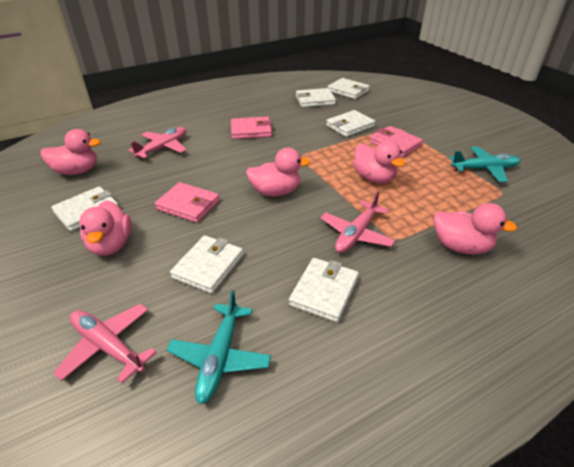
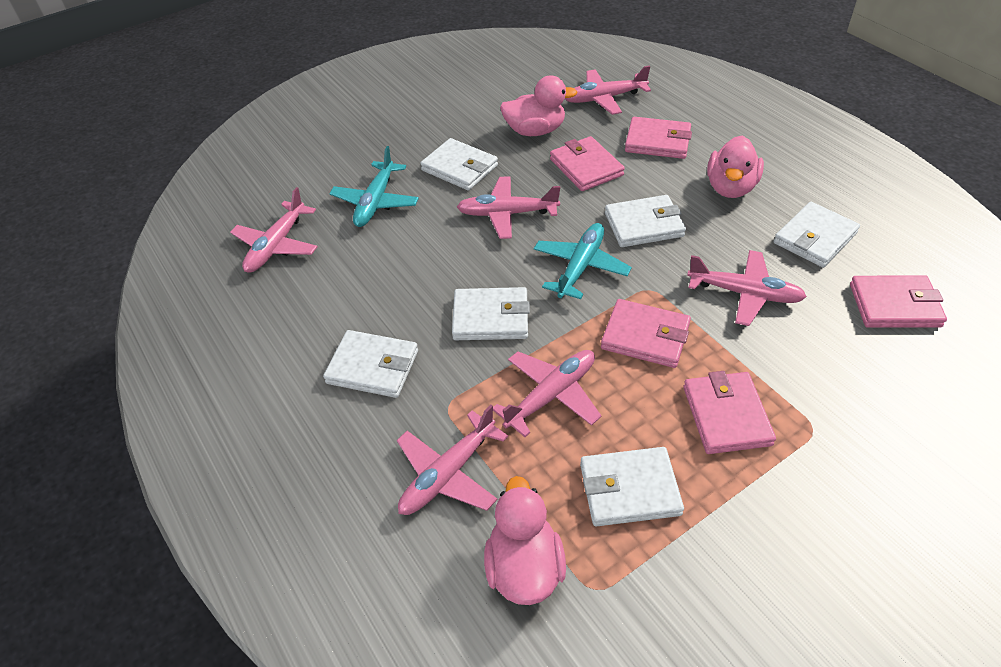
pink duck: [41,129,101,175] [79,200,132,256] [246,148,311,196] [353,141,405,183] [434,203,518,255] = 5 -> [484,476,566,605] [500,75,577,136] [707,136,764,198] = 3
pink plane: [53,304,156,384] [129,127,187,159] [321,191,396,253] = 3 -> [230,187,318,273] [397,405,508,515] [457,176,560,239] [493,350,602,437] [565,65,651,115] [687,250,807,326] = 6
pink wallet: [155,182,220,223] [231,116,272,139] [369,126,423,157] = 3 -> [550,136,625,191] [601,299,691,368] [625,117,692,159] [683,371,776,454] [850,275,947,328] = 5

